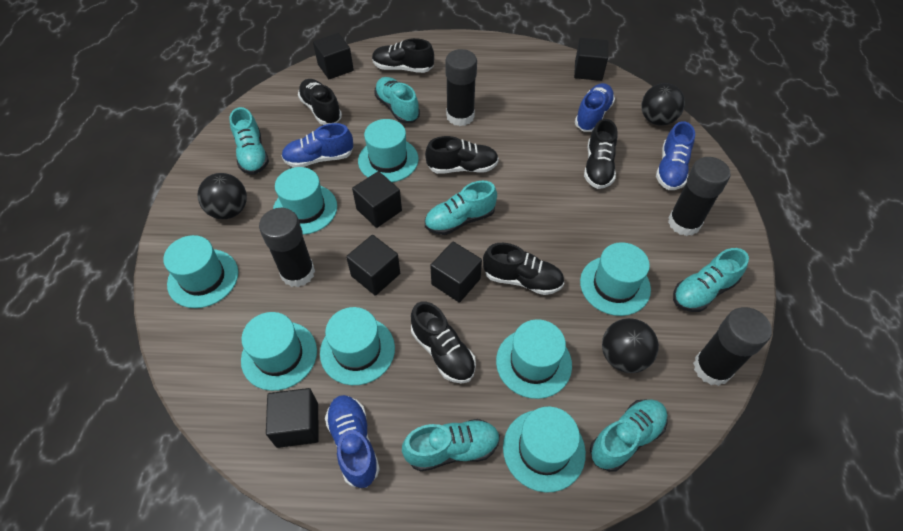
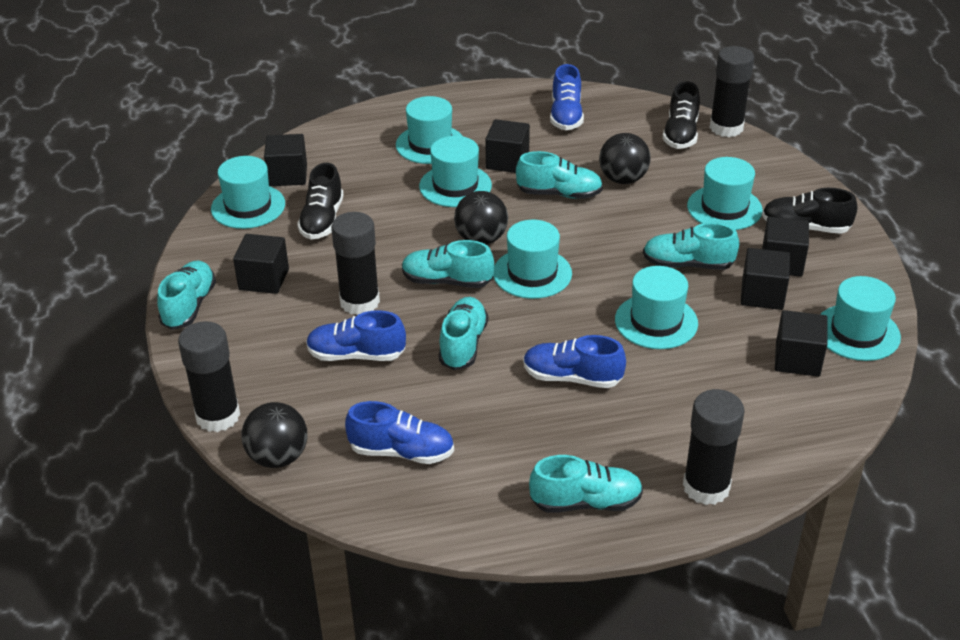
black shoe: [298,79,342,125] [372,38,434,73] [411,301,476,383] [425,136,499,174] [483,243,564,295] [584,119,617,189] = 6 -> [297,163,344,239] [662,81,700,149] [762,188,857,234] = 3
turquoise hat: [163,235,238,308] [241,312,317,391] [273,167,337,235] [320,307,395,385] [358,119,419,182] [496,319,572,399] [503,407,586,493] [580,242,651,316] = 8 -> [211,156,285,229] [396,96,462,164] [419,136,492,207] [493,220,572,299] [615,266,698,349] [687,157,762,230] [820,276,901,361] = 7

